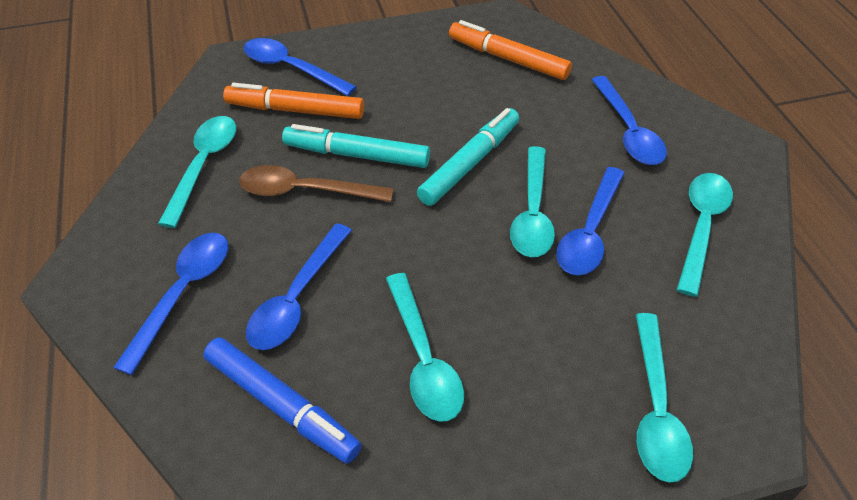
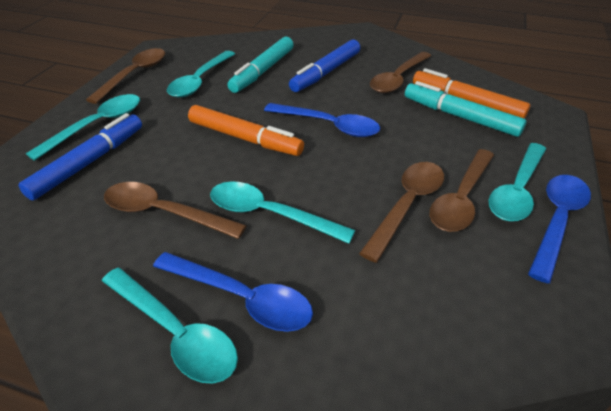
blue marker: [203,337,362,464] = 1 -> [19,113,142,201] [289,39,360,92] = 2
blue spoon: [113,233,228,375] [244,38,357,96] [246,224,352,350] [556,167,625,275] [591,76,667,165] = 5 -> [153,252,313,332] [264,103,380,137] [528,175,591,283] = 3
brown spoon: [239,165,394,202] = 1 -> [86,48,165,104] [104,182,247,239] [359,162,444,263] [370,52,431,93] [430,149,494,232] = 5

